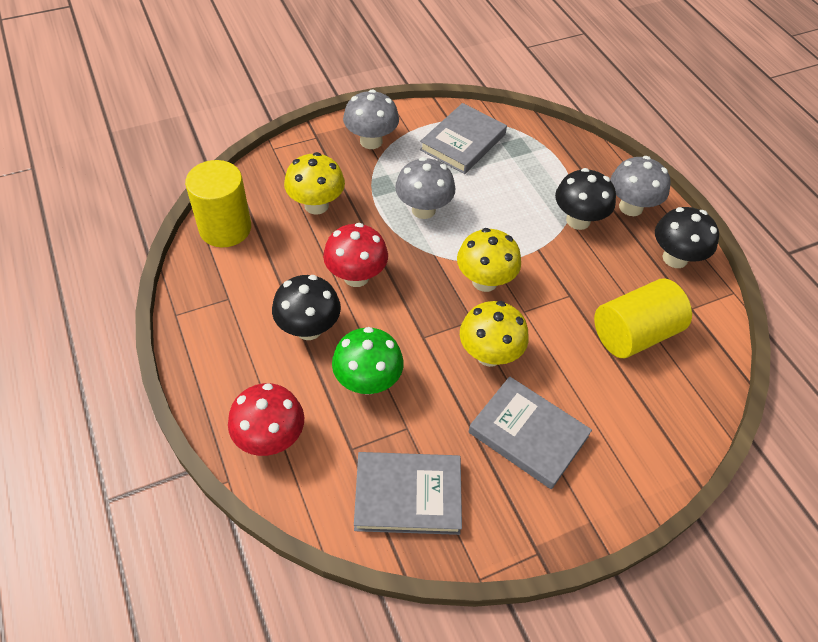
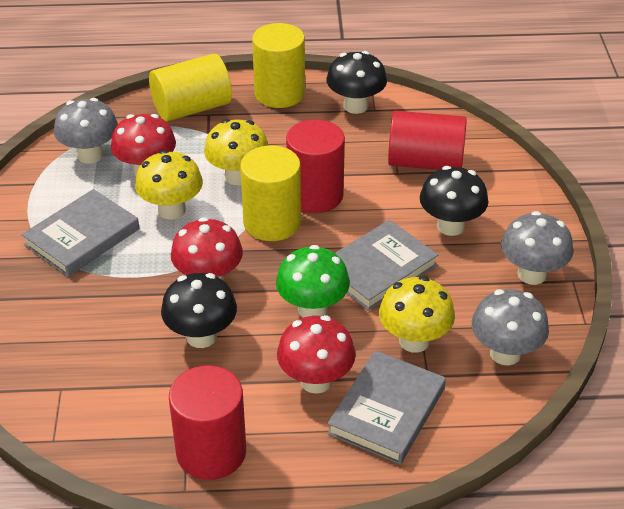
red cylinder: none = 0 -> [169,365,246,480] [286,120,345,213] [388,111,467,170] = 3
red mushroom: [228,383,304,456] [323,223,388,287] = 2 -> [111,114,176,176] [171,217,243,281] [277,315,356,394] = 3
yellow cylinder: [185,160,251,247] [594,278,692,358] = 2 -> [149,54,232,122] [240,146,301,241] [252,23,305,108] = 3

